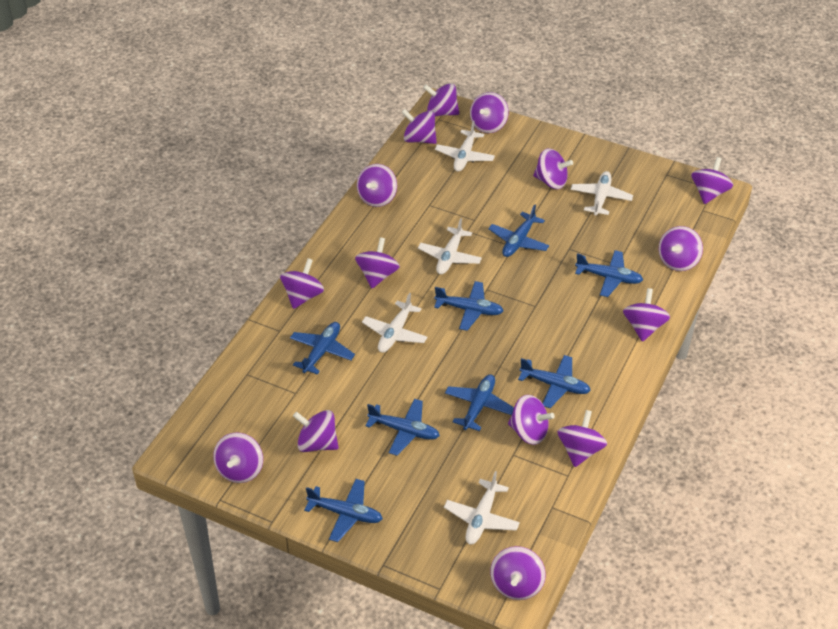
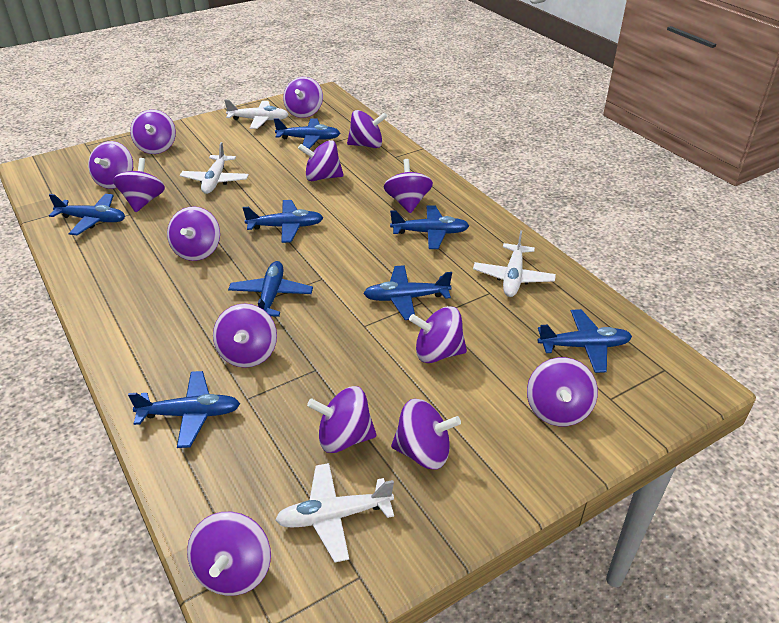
purple spinning top: [213,432,263,483] [280,258,324,309] [293,410,339,452] [355,237,400,288] [357,164,397,207] [402,109,437,144] [423,83,459,116] [470,92,508,133] [490,546,546,600] [508,395,555,445] [533,148,573,189] [557,410,607,467] [623,288,670,342] [659,226,703,271] [691,157,733,204] = 15 -> [88,141,133,189] [113,158,165,212] [130,110,176,154] [167,206,220,261] [187,512,271,596] [213,304,277,368] [283,77,323,118] [298,140,344,181] [307,386,376,453] [347,110,387,148] [384,159,433,213] [391,399,461,470] [409,306,467,363] [527,357,598,426] = 14
white plane: [362,293,427,353] [418,218,482,275] [435,121,495,172] [444,471,520,545] [571,171,633,216] = 5 -> [180,142,249,194] [224,100,289,129] [275,463,394,563] [473,230,556,297] = 4

